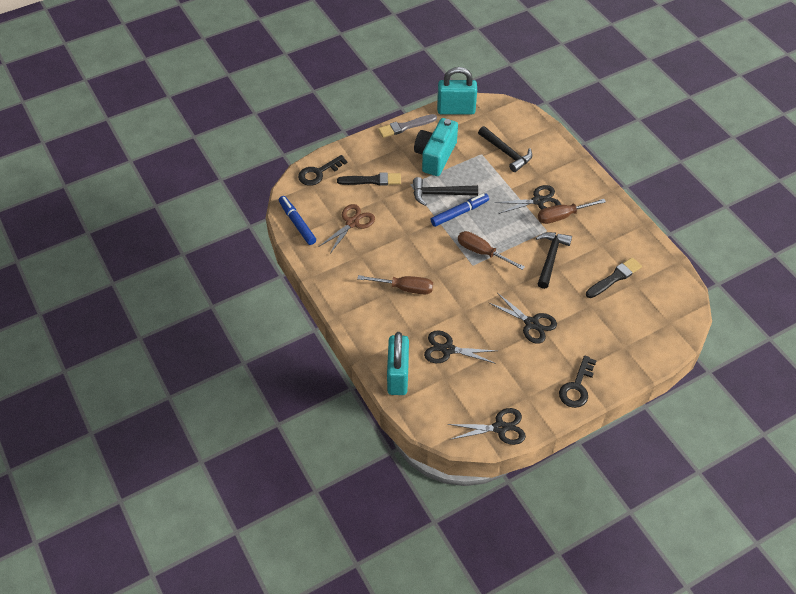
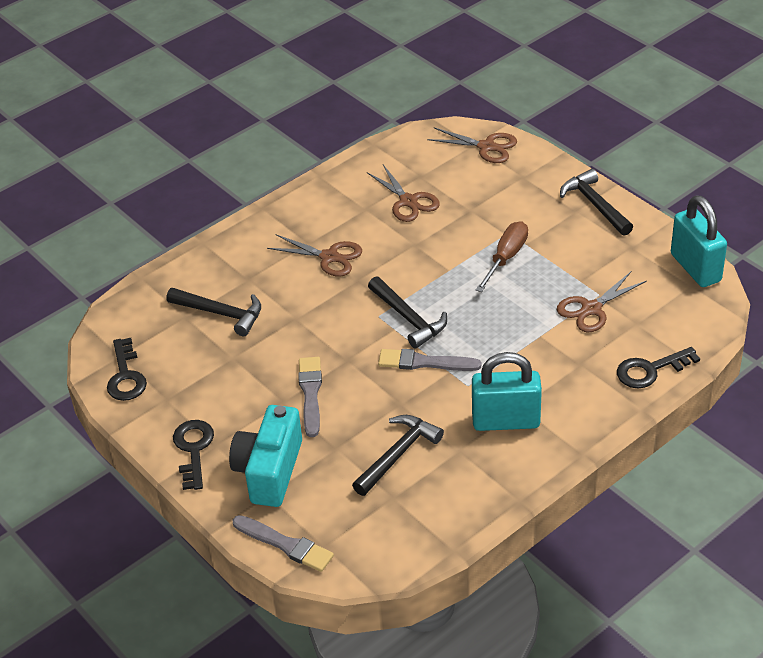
black brush: [337,172,401,186] [586,257,642,298] = 2 -> none = 0
black hammer: [413,177,478,206] [478,126,532,172] [536,232,572,289] = 3 -> [166,288,261,336] [352,415,444,496] [368,276,447,349] [560,169,633,236] = 4
black key: [298,155,347,186] [559,355,597,408] = 2 -> [107,338,147,401] [173,420,214,490] [617,347,700,388] = 3
black scissors: [424,331,496,364] [448,408,526,445] [489,293,557,344] [494,185,561,214] = 4 -> none = 0
blue marker: [279,196,316,245] [430,193,489,227] = 2 -> none = 0
brown scissors: [318,204,375,254] = 1 -> [267,235,362,276] [367,165,440,222] [427,127,517,163] [557,272,647,332] = 4
brown screwdriver: [357,275,433,294] [458,231,525,270] [538,199,606,224] = 3 -> [476,221,528,292] = 1
grey brush: [378,114,437,138] = 1 -> [233,515,334,572] [298,357,322,437] [378,349,482,371] = 3

